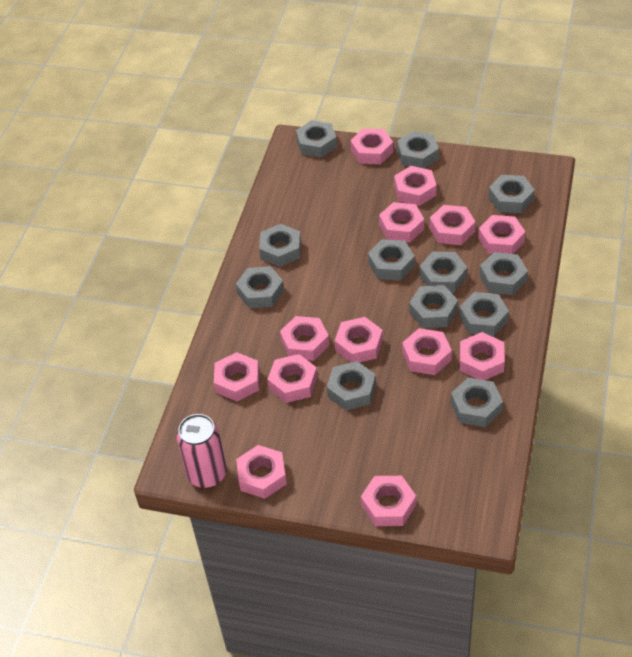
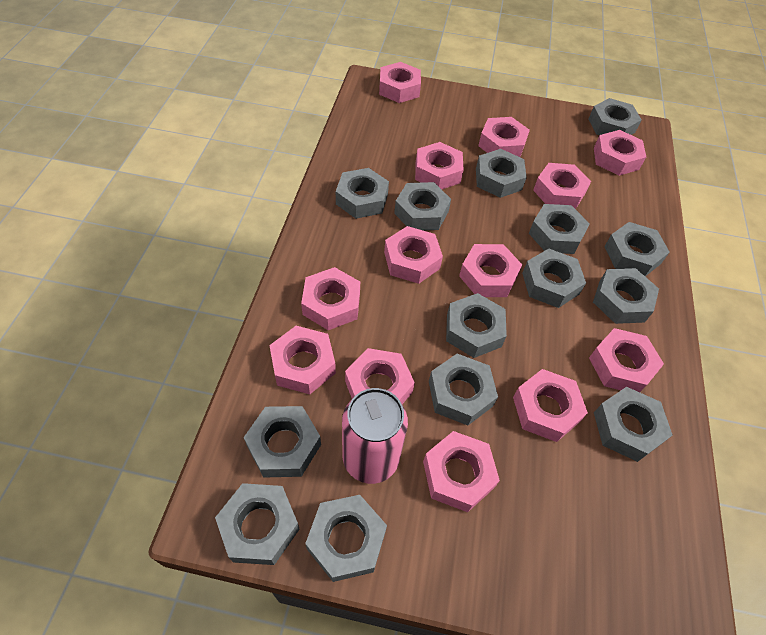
grey nut: [236,266,284,308] [259,224,301,267] [296,120,337,158] [327,361,376,411] [368,239,415,280] [397,131,439,168] [409,285,458,328] [419,252,467,293] [451,378,503,427] [459,292,509,336] [479,252,528,295] [489,175,535,213] = 12 -> [215,483,300,565] [244,406,321,478] [305,495,387,582] [336,168,389,219] [394,182,451,231] [429,354,498,426] [446,293,507,358] [476,149,527,198] [522,249,586,308] [529,204,590,254] [589,98,642,135] [593,268,659,324] [594,387,673,462] [604,222,670,276] = 14

